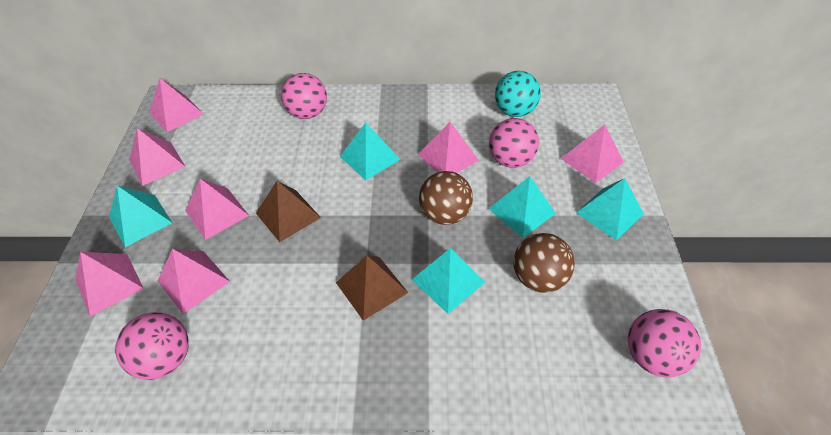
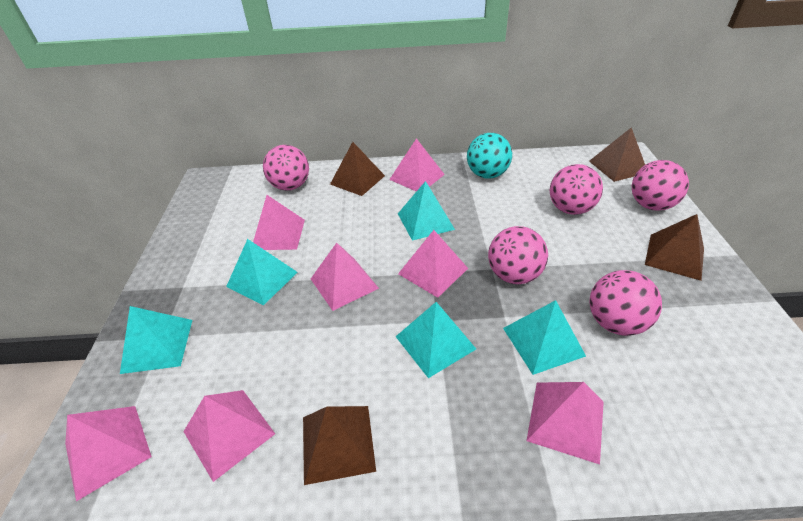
brown ball: [419,171,473,225] [514,233,575,293] = 2 -> none = 0
brown pyramid: [256,181,321,242] [336,255,408,321] = 2 -> [303,406,376,485] [330,142,385,196] [589,127,645,182] [645,214,704,281] = 4
pink ball: [115,312,189,380] [281,73,327,119] [489,118,539,168] [628,309,701,377] = 4 -> [263,145,309,191] [488,226,548,284] [550,164,603,215] [589,270,662,336] [632,160,689,211] = 5

